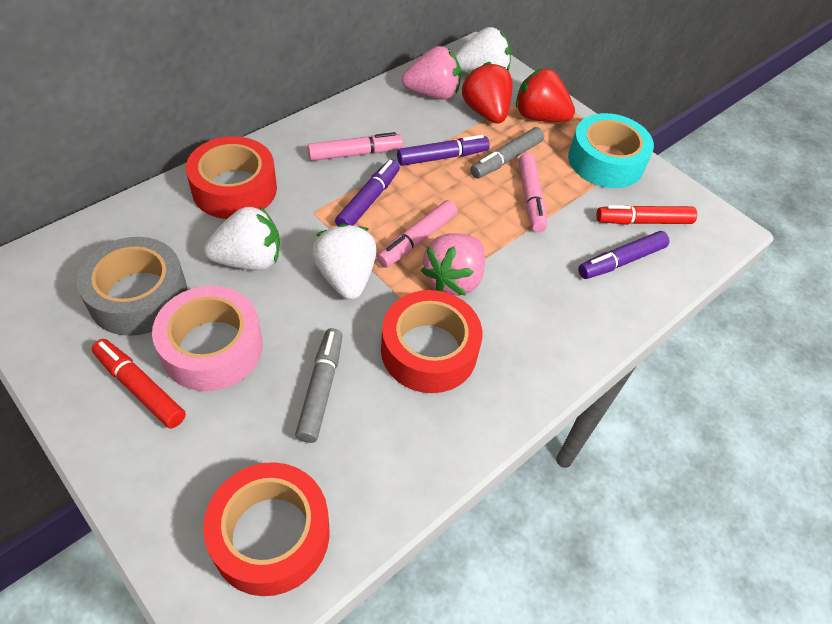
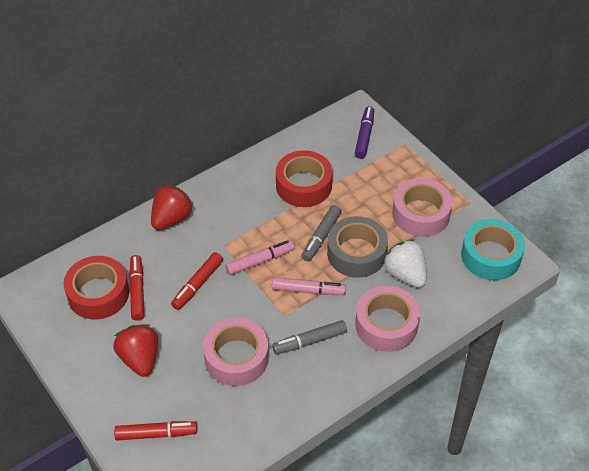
pink marker: [307,132,403,161] [377,200,457,268] [519,153,547,232] = 3 -> [225,240,295,275] [272,277,346,295] = 2
pink strawberry: [402,46,461,100] [421,233,485,296] = 2 -> none = 0
pink tape: [152,286,263,391] = 1 -> [203,318,269,386] [355,286,420,352] [392,178,453,237] = 3
purple marker: [335,159,400,226] [397,135,490,166] [578,231,669,279] = 3 -> [355,106,374,159] = 1
red marker: [92,339,186,428] [596,205,697,225] = 2 -> [114,421,197,440] [129,255,144,321] [171,252,223,310] = 3
red tape: [186,136,277,219] [203,462,329,596] [381,290,483,393] = 3 -> [64,256,129,319] [276,150,333,207] = 2
white strawberry: [204,206,280,270] [312,224,377,300] [455,27,511,73] = 3 -> [383,239,427,288] = 1

